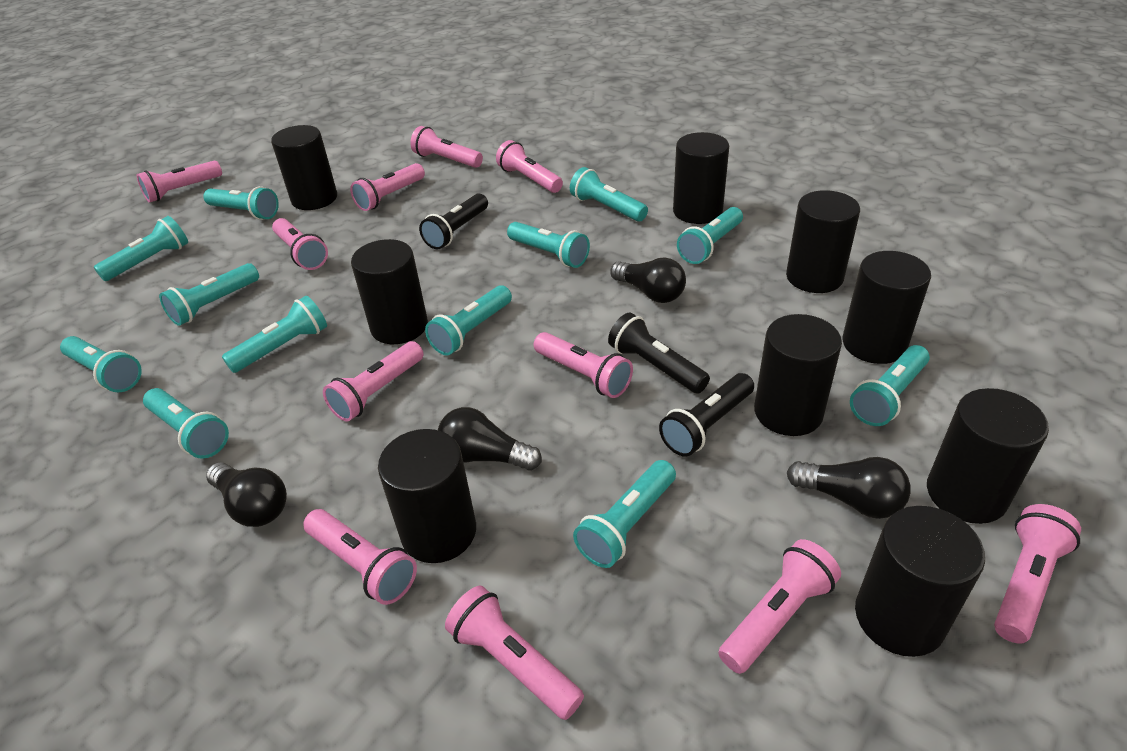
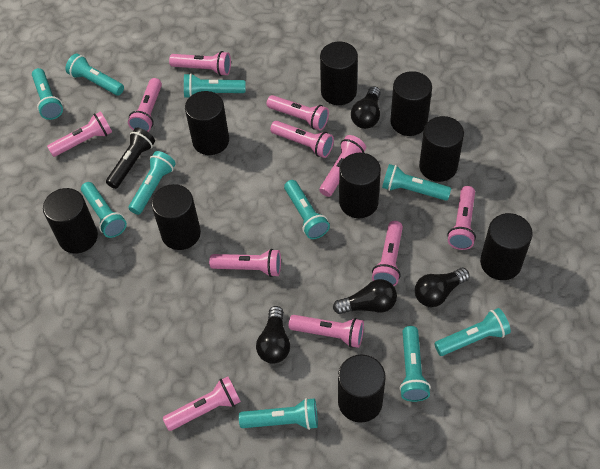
black flashlight: [419,193,488,249] [608,313,710,394] [659,373,754,457] = 3 -> [106,128,155,189] = 1
turquoise flashlight: [60,336,142,392] [94,216,188,281] [143,388,229,459] [159,263,259,326] [203,186,279,220] [222,296,327,373] [425,285,512,355] [507,222,590,268] [570,167,648,222] [573,460,676,568] [677,207,743,264] [850,345,930,426] = 12 -> [32,68,63,120] [66,54,124,95] [81,182,127,238] [129,151,176,215] [184,73,245,98] [239,398,318,430] [284,180,330,239] [382,164,451,201] [399,326,431,402] [434,308,511,356] = 10

